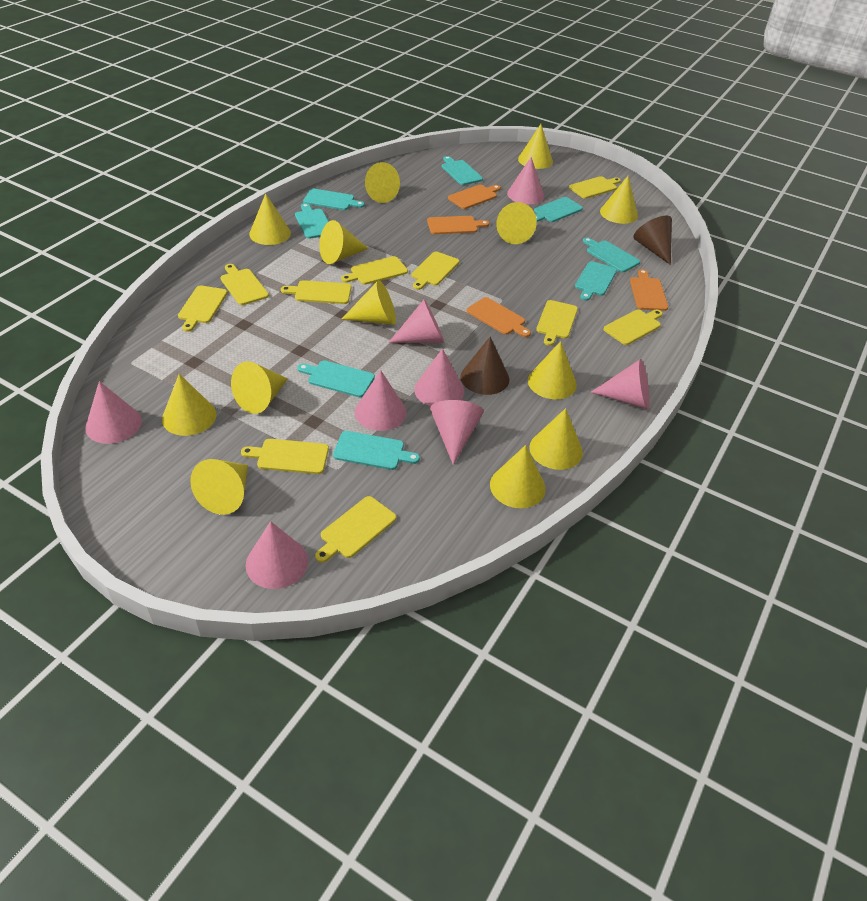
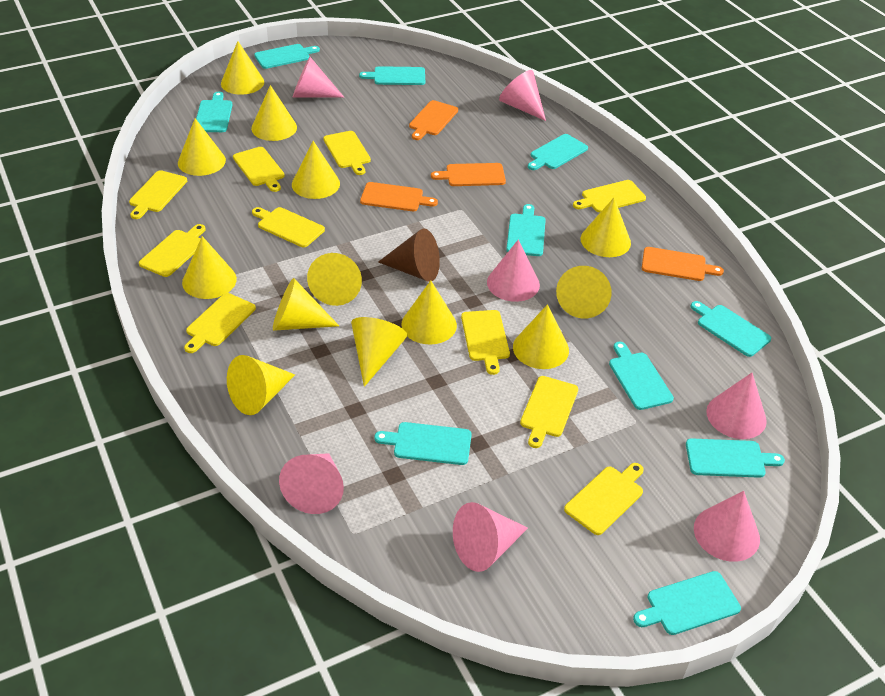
brown cone: [460,337,509,395] [633,216,672,265] = 2 -> [378,229,440,282] = 1
pink cone: [85,381,142,444] [246,521,308,589] [355,370,407,431] [388,299,444,343] [414,348,464,406] [430,400,484,465] [507,157,544,204] [591,359,649,409] = 8 -> [279,453,344,514] [292,57,344,98] [453,502,528,572] [487,239,540,302] [499,70,546,121] [694,491,760,562] [706,373,767,439] = 7
turquoise cutting board: [295,203,329,239] [297,360,375,397] [303,189,365,210] [333,431,420,470] [442,156,483,185] [534,197,583,222] [575,261,617,301] [583,237,640,272] = 8 -> [196,92,233,132] [254,44,320,69] [359,66,425,85] [374,422,472,465] [506,204,546,256] [528,134,588,170] [609,342,674,410] [633,571,741,635] [686,438,785,478] [691,301,771,357] = 10

